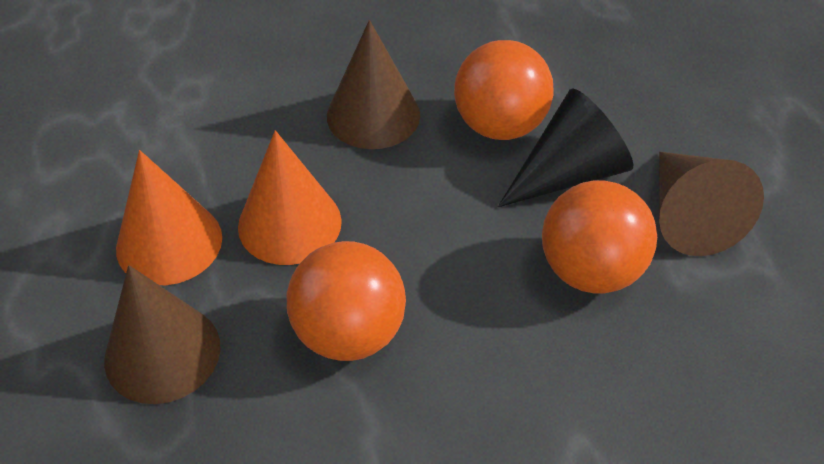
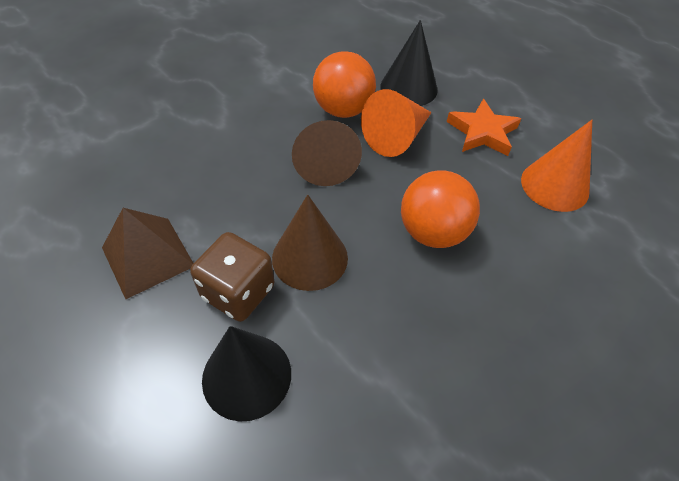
black cone: [498,88,634,207] = 1 -> [202,326,291,422] [380,20,438,106] = 2
brown cone: [104,265,220,404] [327,20,420,149] [659,152,764,256] = 3 -> [272,195,348,291] [292,120,362,186] = 2
brown dice: none = 0 -> [190,232,274,322] = 1
brown pyramid: none = 0 -> [102,208,193,299] = 1
orange ball: [287,241,406,361] [454,40,554,140] [542,181,657,293] = 3 -> [313,51,376,118] [401,170,480,248] = 2
orange star: none = 0 -> [447,99,521,156] = 1

